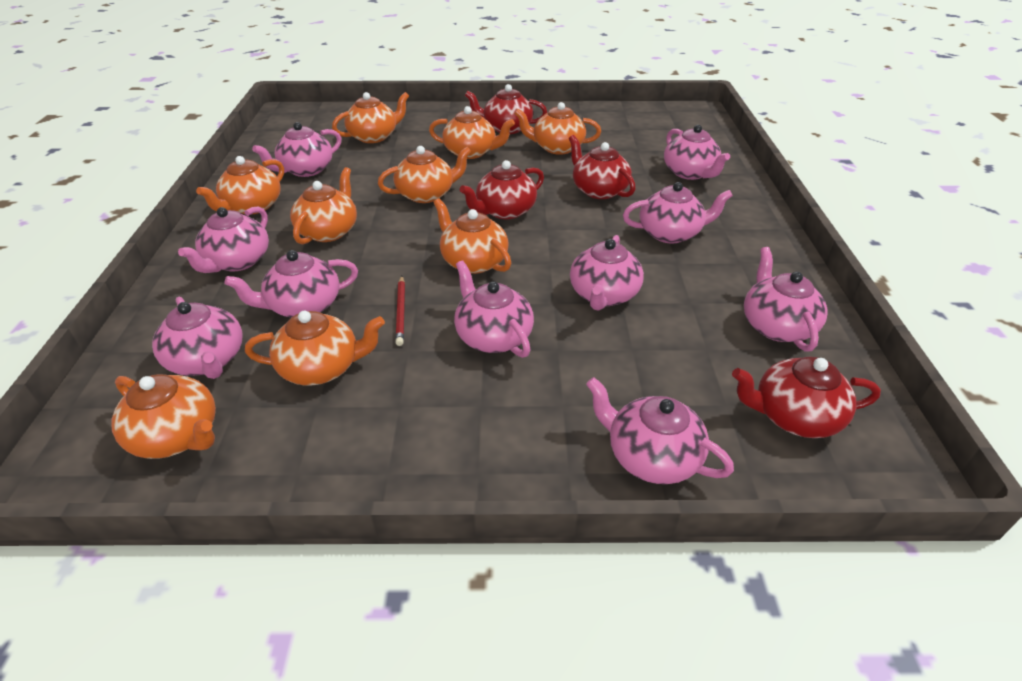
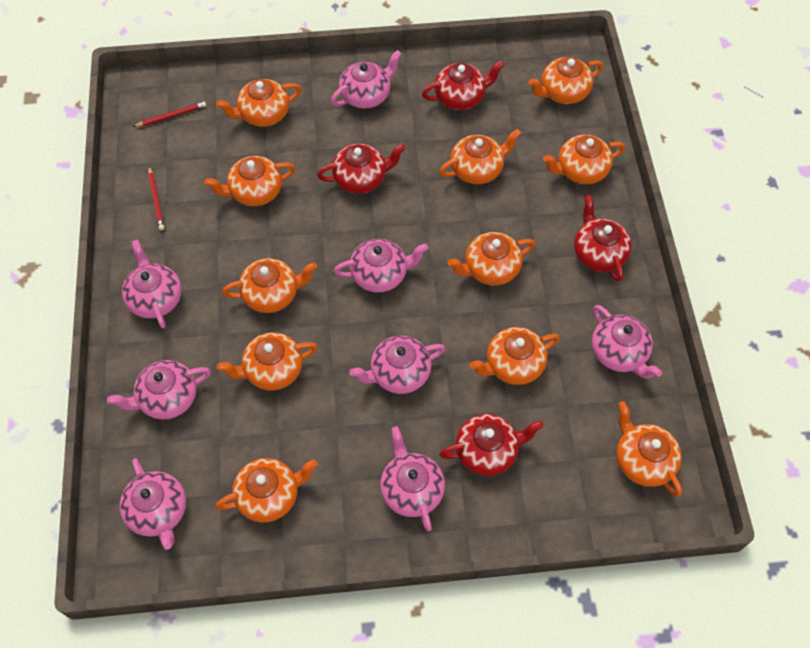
orange teapot: [111,374,216,459] [196,156,284,215] [245,311,385,385] [290,167,357,244] [332,92,409,143] [378,146,472,203] [429,106,515,159] [434,198,511,274] [514,102,601,155] = 9 -> [204,156,296,206] [215,458,318,523] [216,79,302,127] [217,332,318,390] [222,258,317,313] [439,129,521,184] [448,232,535,286] [470,327,560,385] [529,57,603,104] [543,135,625,184] [616,401,682,497] = 11
pink teapot: [152,297,243,379] [178,206,269,273] [224,250,358,318] [252,122,341,177] [454,261,534,358] [570,235,644,311] [586,377,734,484] [623,182,733,243] [664,125,730,180] [744,247,828,352] = 10 -> [107,360,211,420] [120,458,186,550] [122,240,182,328] [331,50,402,109] [334,239,428,293] [349,336,446,394] [380,426,445,531] [592,305,662,379] = 8
red pencil: [395,276,405,346] = 1 -> [133,102,206,127] [148,166,165,230] = 2

